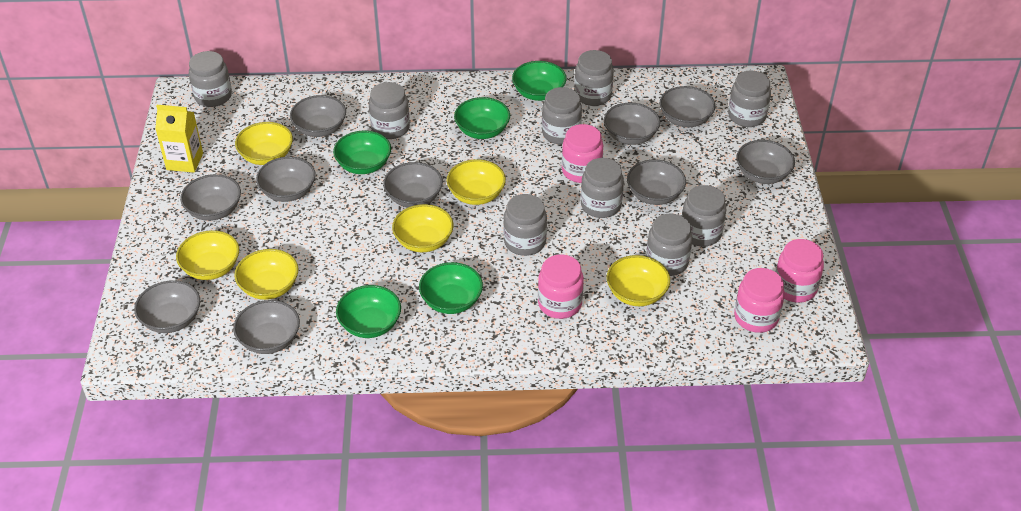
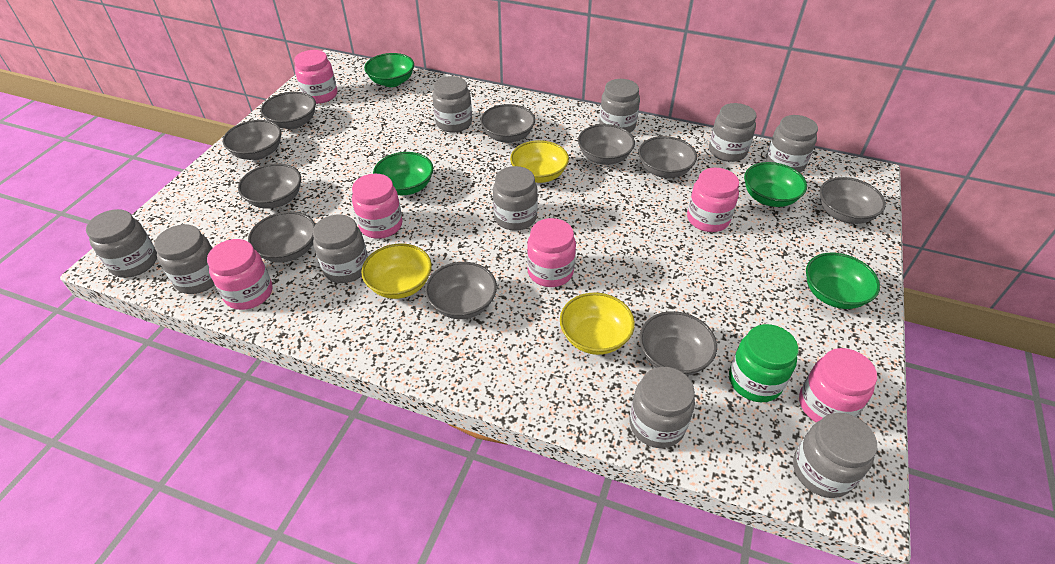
green bowl: [333,131,391,174] [336,285,401,338] [419,262,483,314] [454,97,510,139] [512,61,567,101] = 5 -> [364,53,414,87] [373,152,433,195] [744,162,807,207] [806,253,880,309] = 4
green jar: none = 0 -> [729,324,799,402] = 1
grey jar: [189,51,232,107] [369,82,410,139] [503,194,547,256] [542,87,582,145] [574,50,614,106] [581,158,624,218] [646,214,692,276] [682,185,727,246] [728,71,771,127] = 9 -> [86,209,157,278] [154,224,214,294] [313,215,368,283] [432,76,472,133] [493,166,538,231] [600,79,640,132] [629,367,695,448] [709,103,756,162] [766,115,818,173] [793,413,877,498] = 10
pink jar: [538,254,584,319] [562,124,603,183] [734,268,785,333] [776,239,824,303] = 4 -> [207,239,272,310] [294,50,337,104] [352,174,403,239] [527,218,576,287] [687,168,739,232] [799,348,877,423] = 6
yellow bowl: [176,230,239,280] [234,249,298,300] [235,122,293,165] [392,204,453,252] [447,159,506,205] [607,255,670,306] = 6 -> [361,243,432,299] [510,140,569,183] [560,293,635,355] = 3
yellow carton: [155,105,203,173] = 1 -> none = 0

